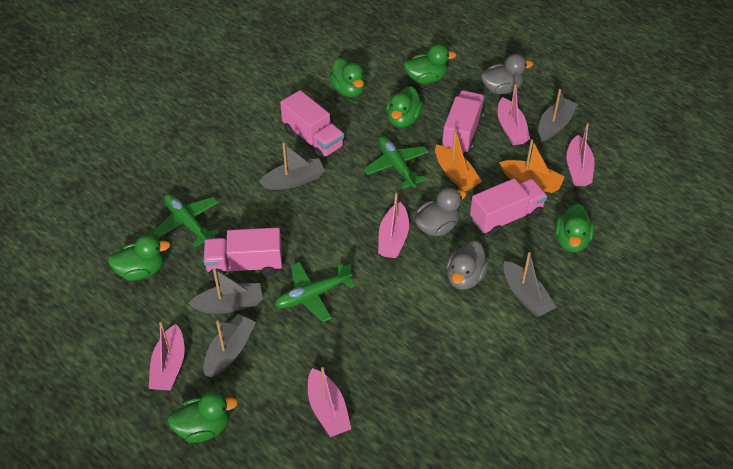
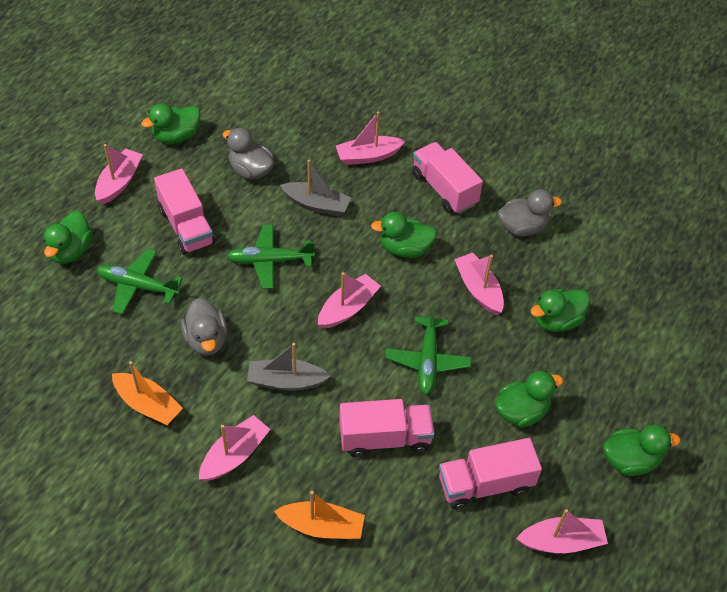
grey boat: [188,268,263,314] [204,314,256,377] [259,143,325,190] [503,252,557,317] [538,89,578,142] = 5 -> [247,343,330,391] [280,160,351,216] = 2
pink boat: [149,322,185,391] [308,367,351,437] [378,193,409,258] [498,84,530,145] [566,123,594,186] = 5 -> [95,144,143,204] [199,415,270,481] [318,272,381,329] [336,111,405,165] [454,253,504,315] [516,509,608,553] = 6

